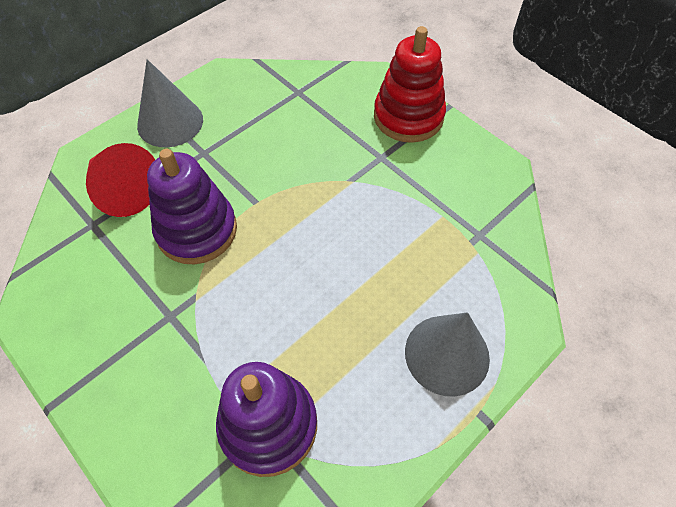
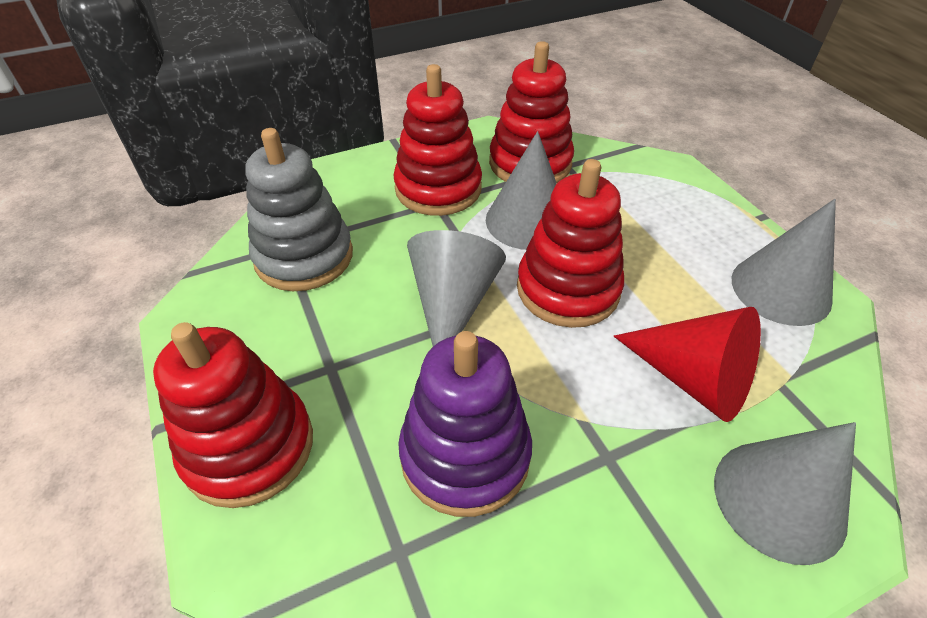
grey cone: [137,59,203,147] [405,312,490,397] = 2 -> [407,230,506,346] [486,131,557,250] [714,422,856,565] [732,199,836,326] = 4
grey stacking toy: none = 0 -> [245,128,353,291] = 1
purple stacking toy: [147,149,237,264] [216,362,317,477] = 2 -> [398,331,532,517] = 1
red stacking toy: [374,26,446,143] = 1 -> [153,322,313,508] [393,64,482,216] [489,41,574,183] [517,159,624,328] = 4

